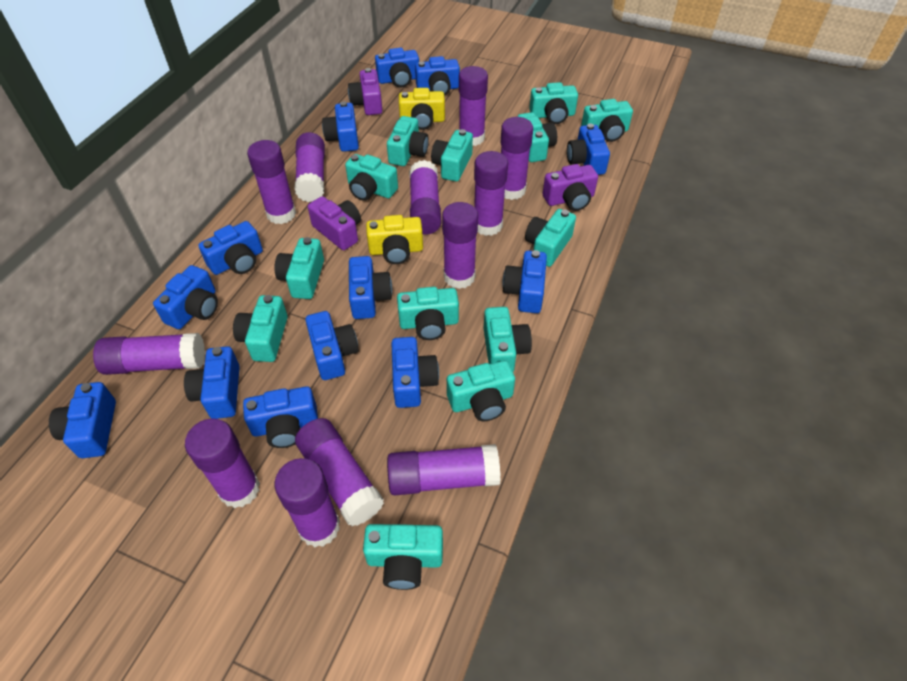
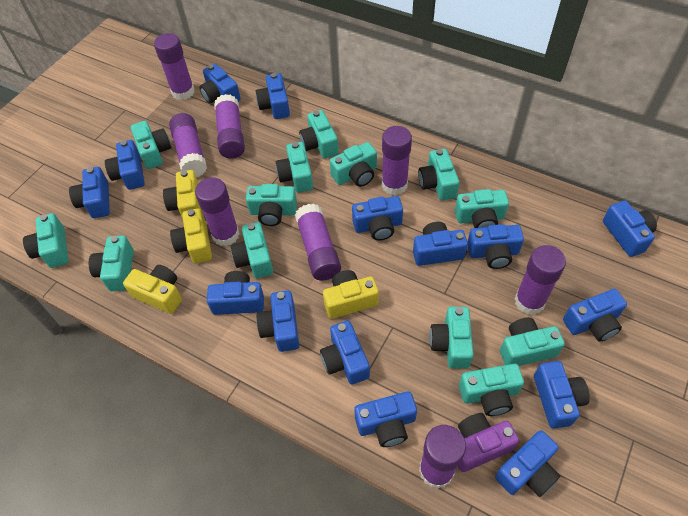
blue camera: [49,382,116,458] [153,265,218,329] [184,346,240,419] [198,221,263,275] [243,386,318,448] [305,311,359,380] [322,101,359,152] [349,256,392,319] [375,48,419,87] [391,337,439,408] [415,56,460,96] [502,250,547,313] [567,123,610,175] = 13 -> [69,167,110,218] [105,140,145,190] [199,64,241,104] [207,271,264,315] [256,73,290,119] [256,290,299,352] [320,321,370,385] [352,196,403,241] [354,391,417,447] [413,222,468,266] [468,224,524,269] [495,430,560,497] [534,361,590,429] [563,289,627,342] [603,201,657,257] = 15
purple camera: [308,196,361,250] [348,68,382,115] [543,164,598,211] = 3 -> [458,413,519,472] = 1
purple glue stick: [93,333,205,375] [185,418,260,508] [247,140,296,224] [275,458,340,547] [295,132,325,202] [295,418,384,526] [387,444,501,496] [409,160,441,235] [442,202,478,289] [459,66,488,146] [474,151,508,236] [501,117,533,200] = 12 -> [154,33,195,100] [169,113,207,177] [195,178,240,246] [214,94,245,159] [295,204,341,281] [382,126,412,195] [419,425,466,489] [515,245,566,315] = 8
yellow camera: [366,215,423,264] [399,88,445,130] = 2 -> [123,265,182,314] [163,170,201,219] [170,208,212,264] [323,270,379,319] = 4

